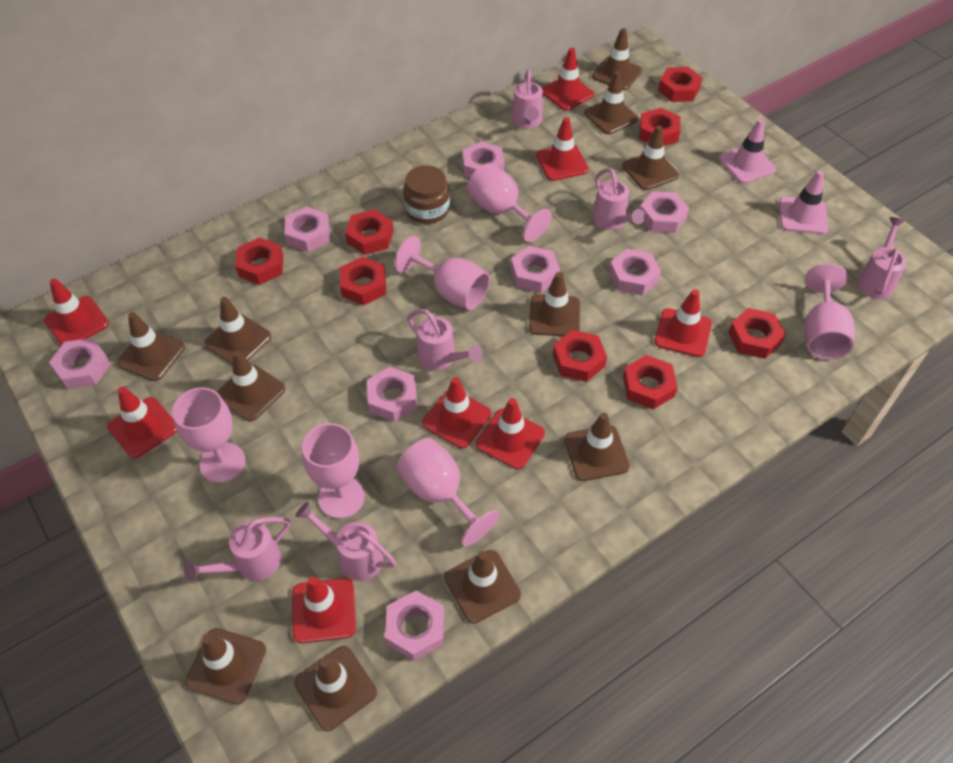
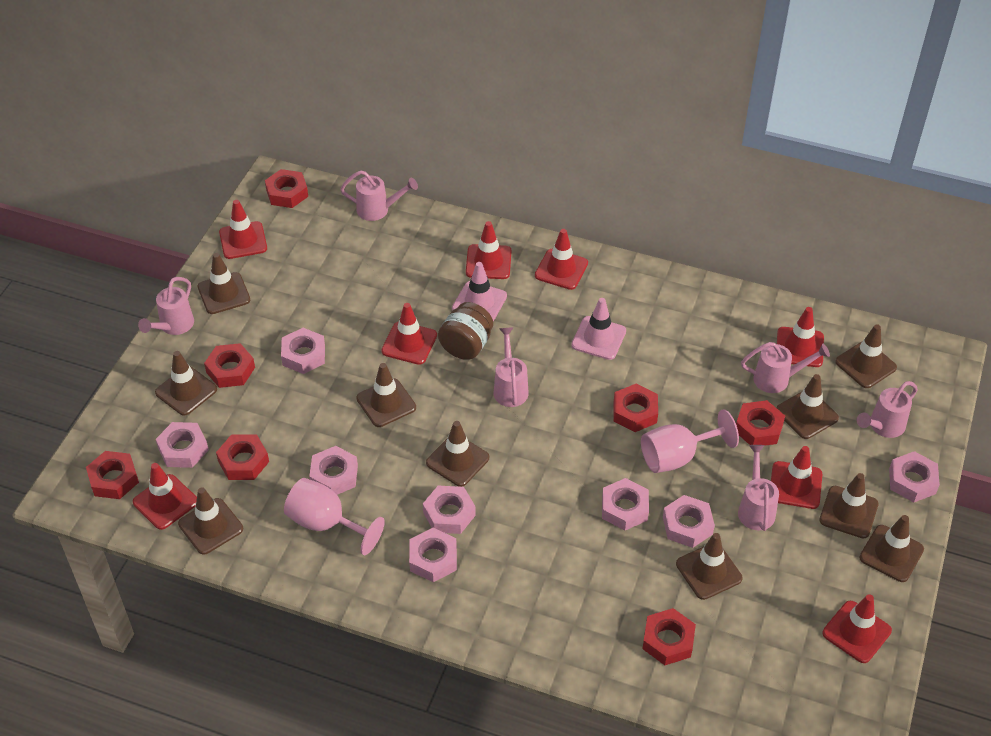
brown traffic cone: [117,312,185,381] [185,628,266,704] [204,297,271,365] [217,350,285,421] [294,646,377,731] [445,550,521,624] [529,272,580,336] [564,413,630,481] [584,71,638,134] [592,28,642,90] [622,125,679,190] = 11 -> [155,351,217,416] [178,487,243,555] [198,253,250,314] [356,363,416,427] [426,421,489,487] [676,533,743,600] [776,374,839,439] [819,473,878,538] [835,324,897,388] [859,515,924,582] = 10
pink goblet: [172,388,246,483] [302,423,365,519] [395,236,490,310] [397,438,500,546] [467,163,552,242] [804,263,855,360] = 6 -> [284,478,385,555] [641,409,739,473] = 2
red nut: [235,237,283,285] [340,256,386,305] [345,209,393,255] [553,330,607,382] [623,355,678,410] [639,108,681,146] [658,67,702,102] [728,308,786,359] = 8 -> [86,451,139,499] [204,343,255,388] [216,435,269,480] [265,169,308,208] [614,384,658,432] [642,608,696,665] [736,400,785,446] = 7

